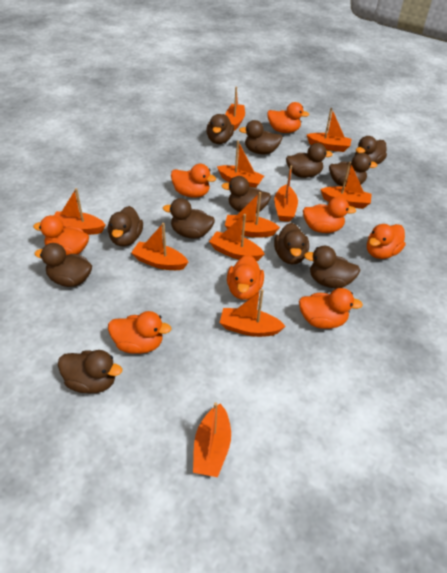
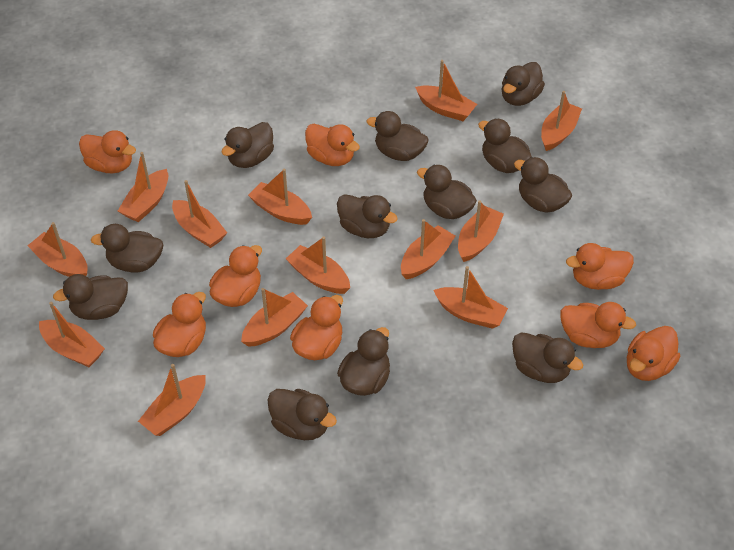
orange boat: [54,188,105,235] [131,223,188,270] [193,403,231,477] [209,214,264,261] [217,141,264,187] [220,289,286,337] [225,86,245,131] [225,192,280,238] [274,166,298,222] [307,108,352,152] [320,162,372,209] = 11 -> [27,222,88,277] [39,302,105,367] [118,152,168,222] [138,364,206,436] [172,180,227,248] [241,288,308,347] [248,169,312,225] [286,236,350,294] [401,219,455,279] [415,60,477,121] [434,266,508,329] [458,200,504,262] [541,91,582,151] = 13

